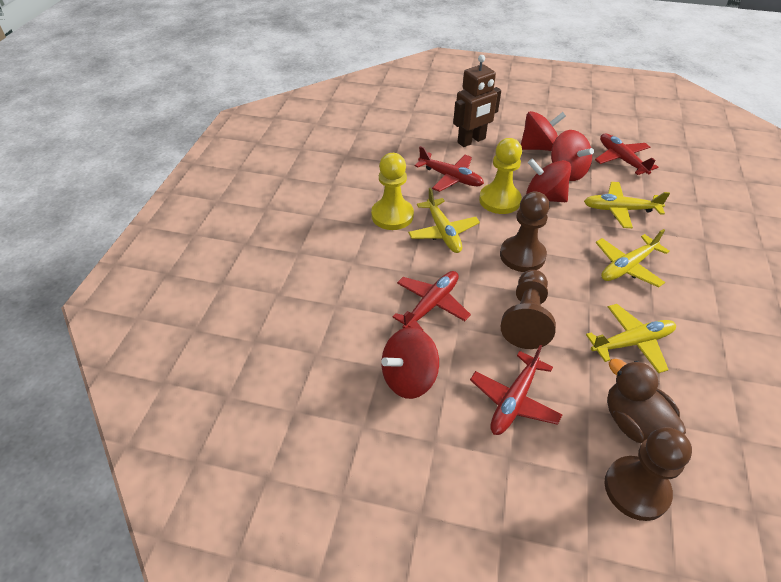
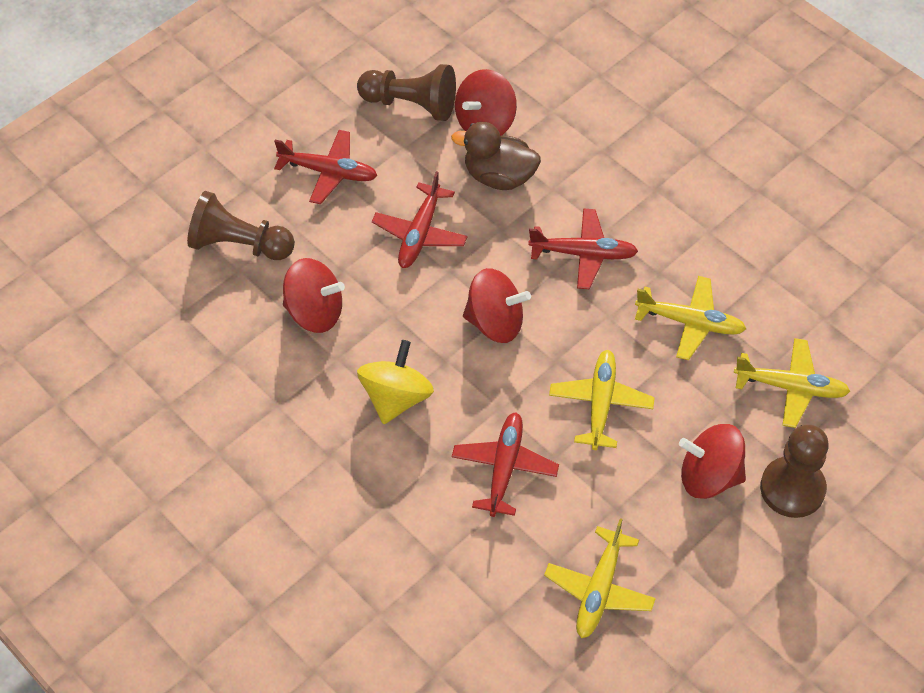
brown robot: [453,55,501,147] = 1 -> none = 0
yellow pawn: [371,153,414,230] [479,138,522,214] = 2 -> none = 0
yellow spinning top: none = 0 -> [357,340,434,424] = 1

